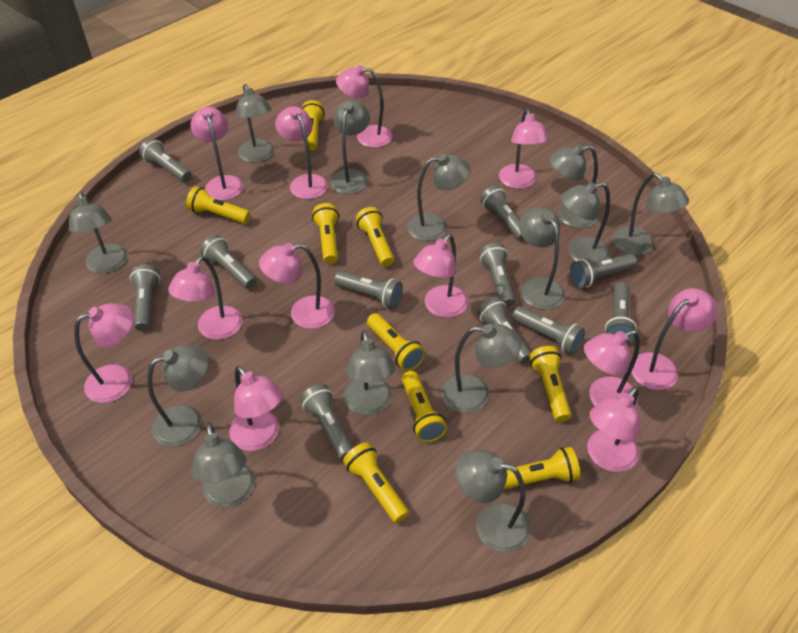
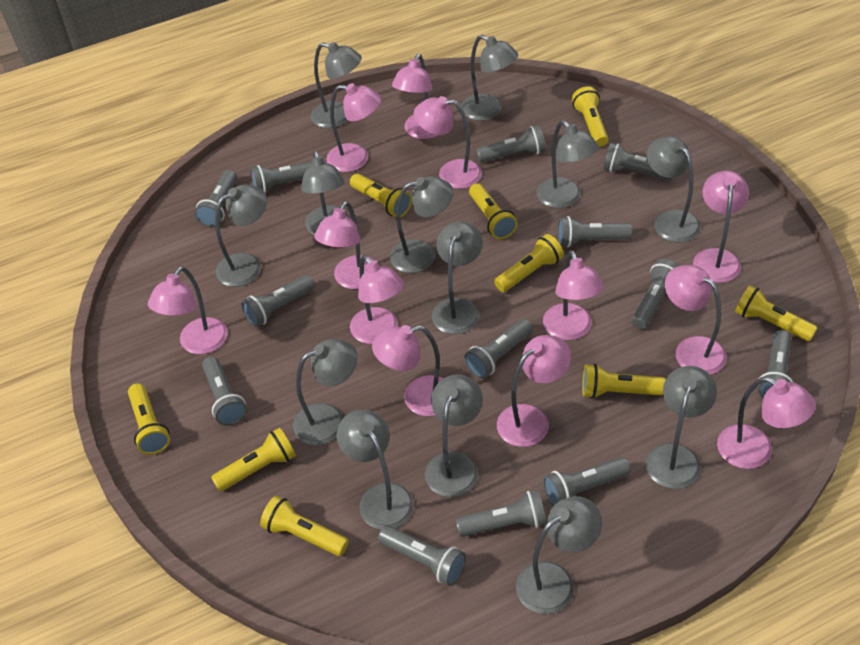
grey flashlight: [130,264,160,331] [139,138,192,182] [200,235,257,289] [300,384,353,461] [334,271,403,308] [477,297,531,364] [479,242,515,307] [480,185,524,241] [512,306,585,355] [570,254,637,288] [605,282,637,343] = 11 -> [194,170,238,227] [202,356,247,426] [241,275,315,327] [250,161,312,193] [378,525,466,586] [456,490,547,537] [464,319,533,379] [476,125,546,163] [543,457,631,506] [558,216,633,247] [603,143,672,180] [632,259,679,329] [758,330,794,398] = 13

